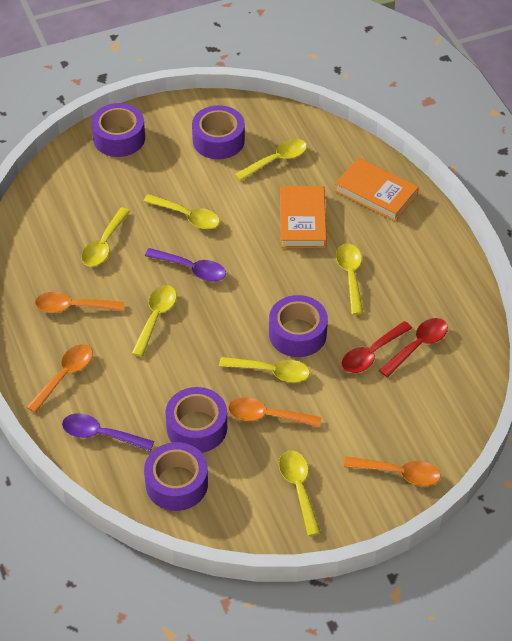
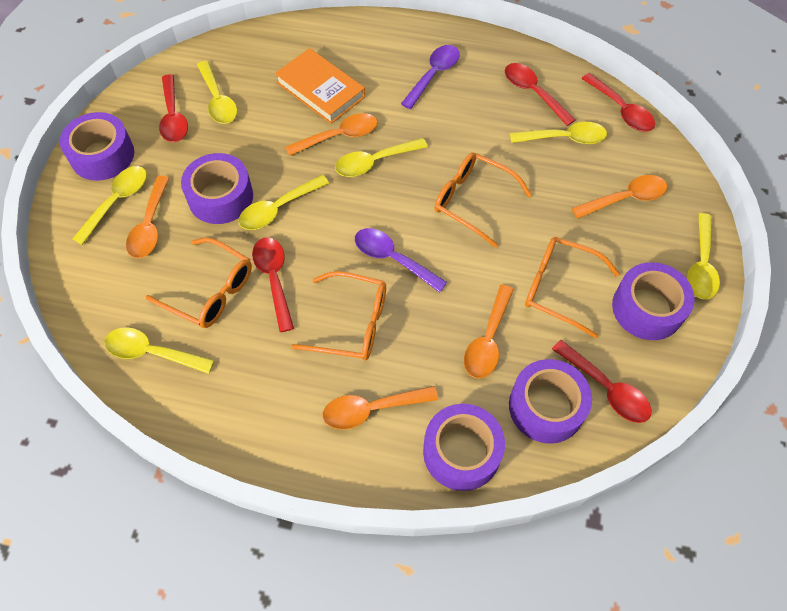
orange book: [280,186,327,248] [335,158,419,221] = 2 -> [275,48,365,124] = 1
orange glasses: none = 0 -> [146,238,252,328] [291,271,386,361] [434,152,532,248] [525,237,620,338] = 4
orange spoon: [26,344,93,413] [35,292,124,313] [228,397,322,428] [344,456,441,486] = 4 -> [126,176,170,259] [286,113,378,156] [323,386,438,430] [464,284,514,379] [572,175,667,219] = 5
red spoon: [342,321,412,373] [379,318,448,378] = 2 -> [159,74,188,142] [252,237,294,332] [505,63,576,126] [552,340,651,423] [581,73,655,131] = 5

